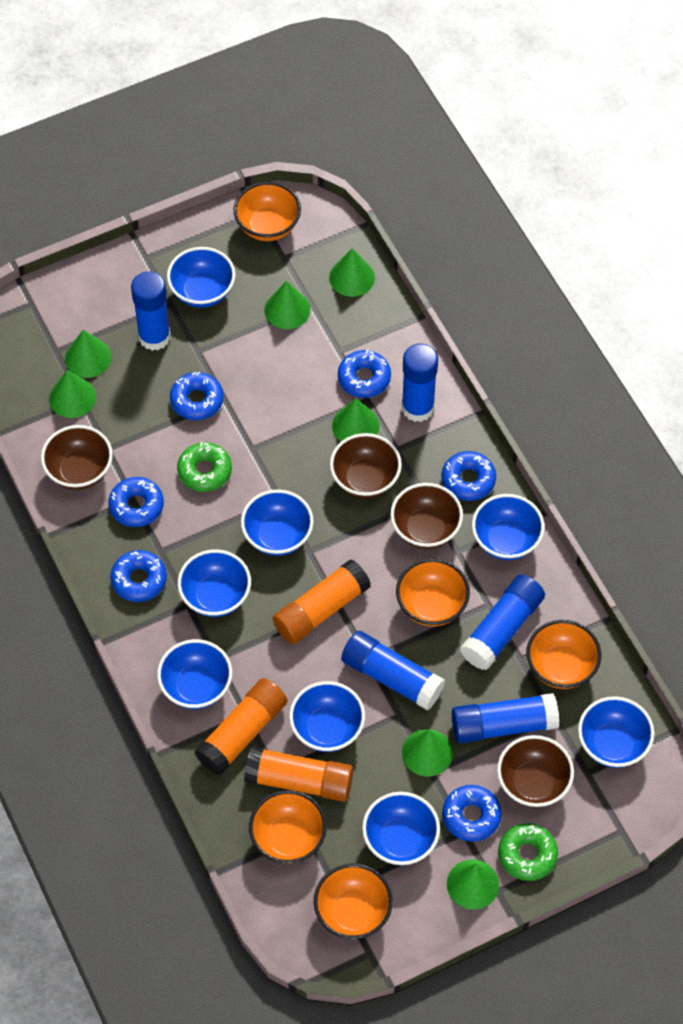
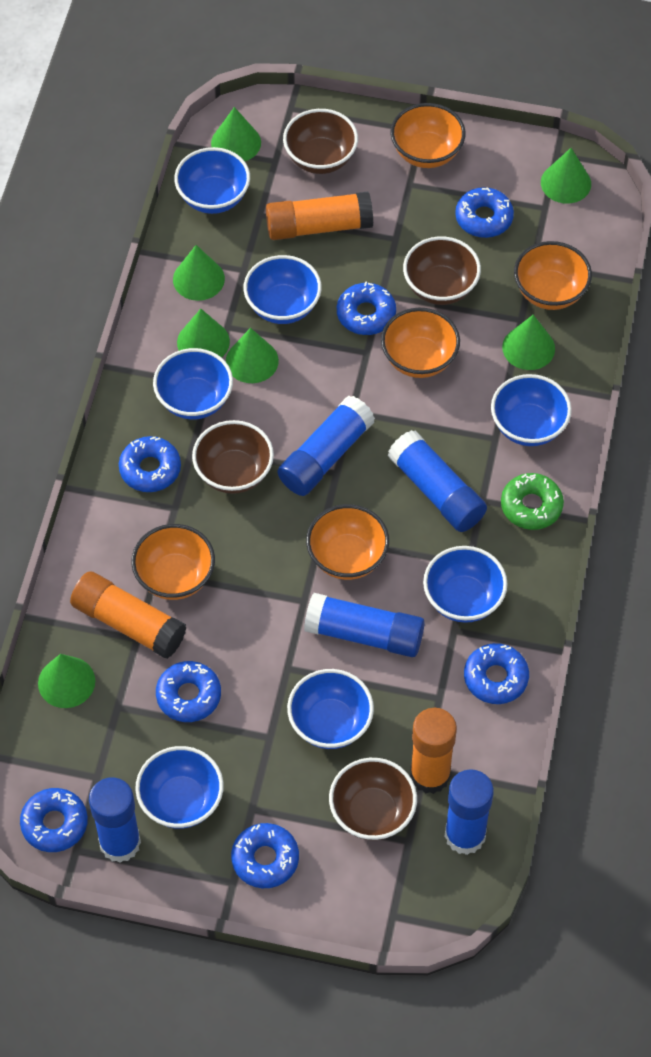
blue bowl: [157,639,232,709] [167,247,235,308] [177,549,251,617] [241,489,314,556] [289,681,365,752] [362,792,440,865] [472,494,545,560] [578,696,654,768] = 8 -> [135,746,224,829] [153,348,233,420] [174,147,250,214] [244,255,322,324] [287,669,374,749] [423,546,508,623] [491,374,572,446] = 7
blue donut: [109,477,164,527] [110,550,167,602] [170,372,224,420] [338,349,391,398] [441,451,496,501] [442,785,502,842] = 6 -> [20,788,88,852] [119,436,181,492] [156,661,221,722] [231,823,299,888] [337,281,396,335] [455,187,514,238] [464,643,529,704] = 7
green donut: [177,442,232,492] [498,823,558,881] = 2 -> [501,473,564,530] = 1

